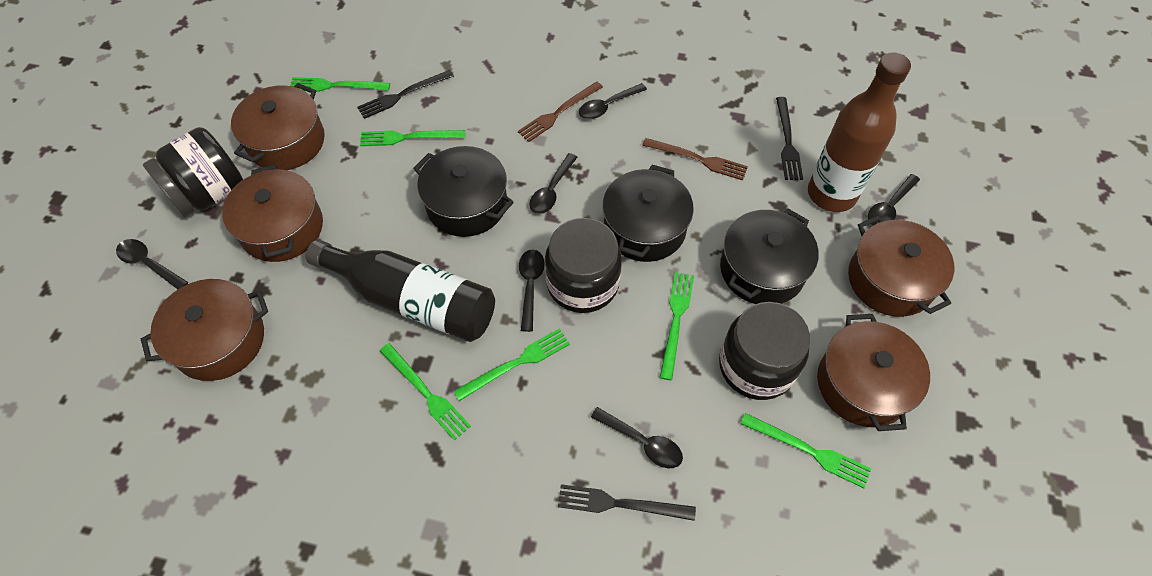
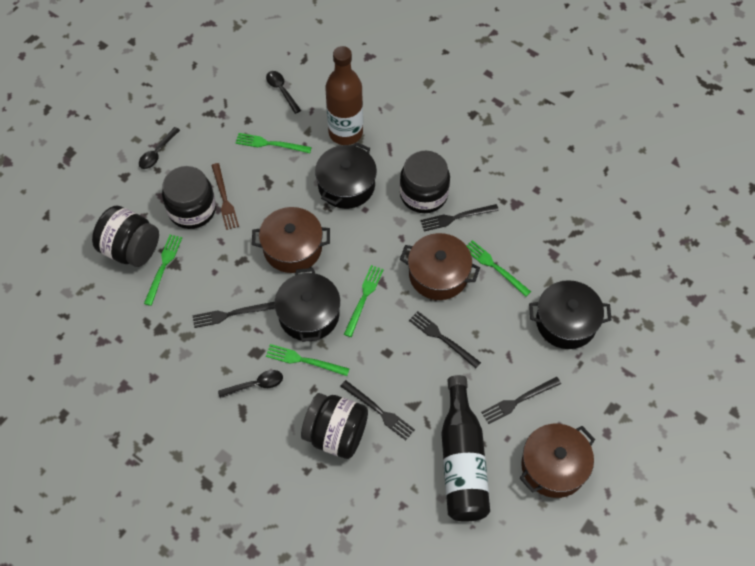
black fork: [357,70,454,119] [558,484,696,521] [776,97,803,180] = 3 -> [192,302,275,328] [340,380,415,440] [409,311,481,368] [420,204,499,232] [481,377,561,424] = 5
black jar: [143,127,243,217] [545,218,622,313] [719,302,810,400] = 3 -> [92,206,159,267] [162,166,216,229] [301,393,368,459] [399,151,450,213] = 4
black spoon: [116,239,188,289] [519,250,545,332] [529,153,577,214] [579,83,647,119] [591,407,683,468] [868,174,920,226] = 6 -> [139,127,180,169] [218,370,283,398] [266,71,301,114] = 3
brown fork: [518,82,603,142] [642,138,748,180] = 2 -> [211,163,239,230] = 1
brown pot: [141,279,268,381] [222,164,323,262] [231,83,325,170] [817,314,930,431] [848,215,954,317] = 5 -> [252,207,330,273] [400,233,480,300] [520,424,595,498] = 3
green fork: [290,77,390,92] [360,130,465,146] [380,343,471,441] [454,328,570,401] [659,272,694,380] [741,413,871,488] = 6 -> [144,234,182,306] [235,133,312,153] [266,344,349,376] [344,265,384,337] [466,240,531,297] = 5

